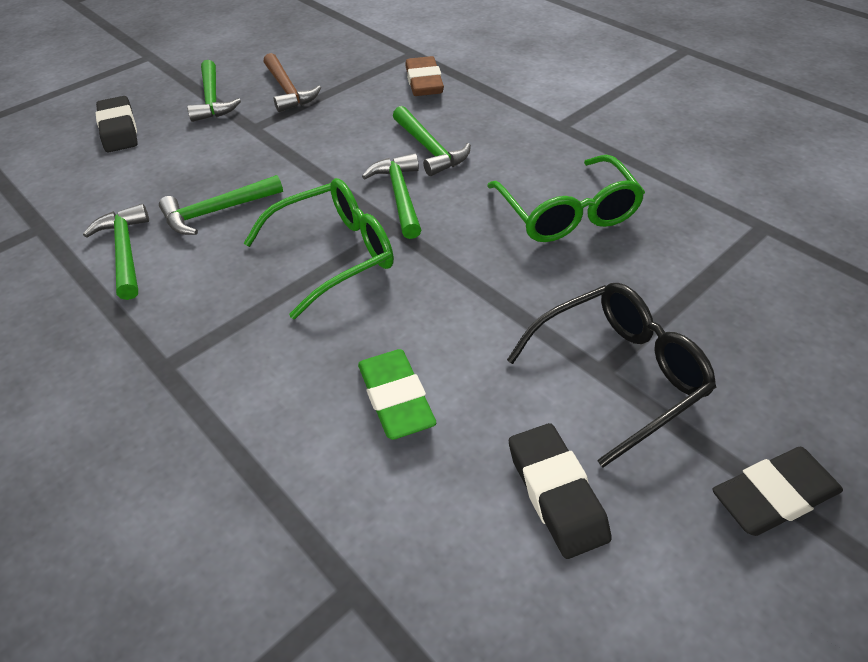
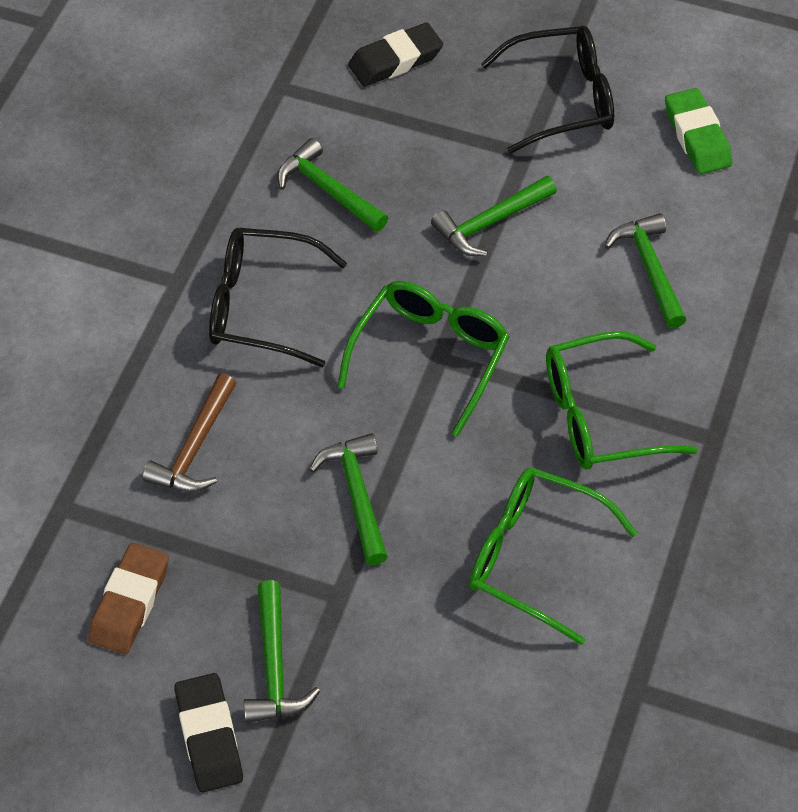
black eraser: [96,96,138,152] [509,423,612,559] [712,447,843,536] = 3 -> [174,673,243,793] [348,22,443,87] = 2
black glasses: [507,283,716,468] = 1 -> [209,228,347,367] [481,25,614,154] = 2
green glasses: [244,178,394,319] [487,155,645,242] = 2 -> [337,281,509,437] [469,468,638,645] [546,331,697,469] = 3

